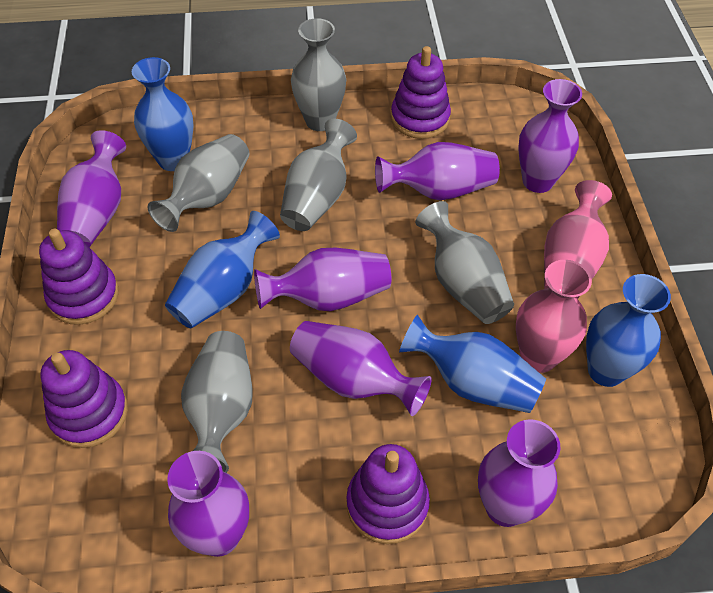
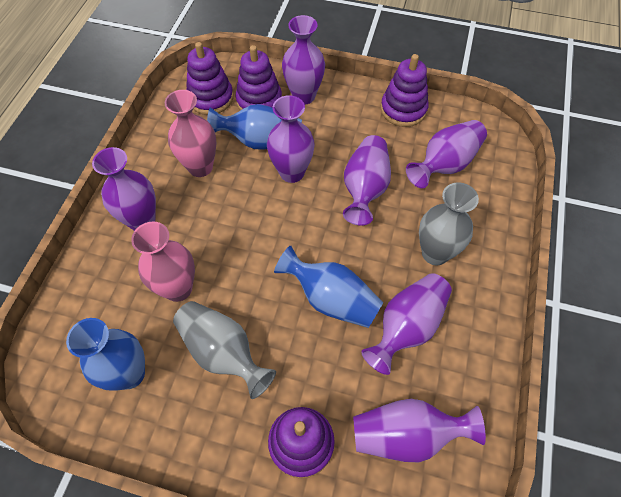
blue vase: [132,57,194,171] [165,211,280,328] [399,315,546,413] [586,274,671,387] = 4 -> [66,318,145,391] [207,104,302,149] [274,245,384,328] = 3
grey vase: [148,134,249,232] [181,331,253,473] [280,118,357,231] [291,18,346,131] [415,201,514,324] = 5 -> [173,301,276,399] [419,183,479,265] = 2

